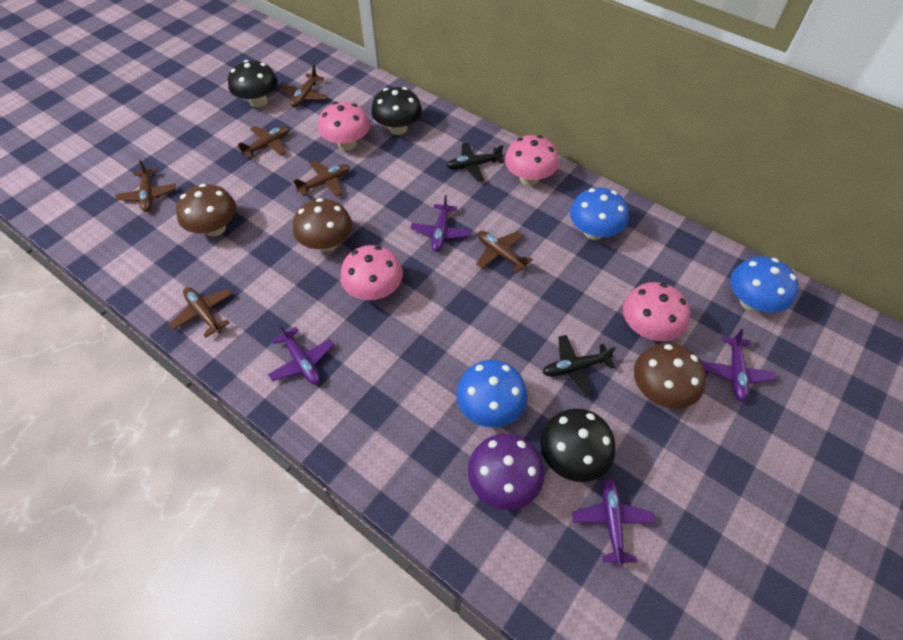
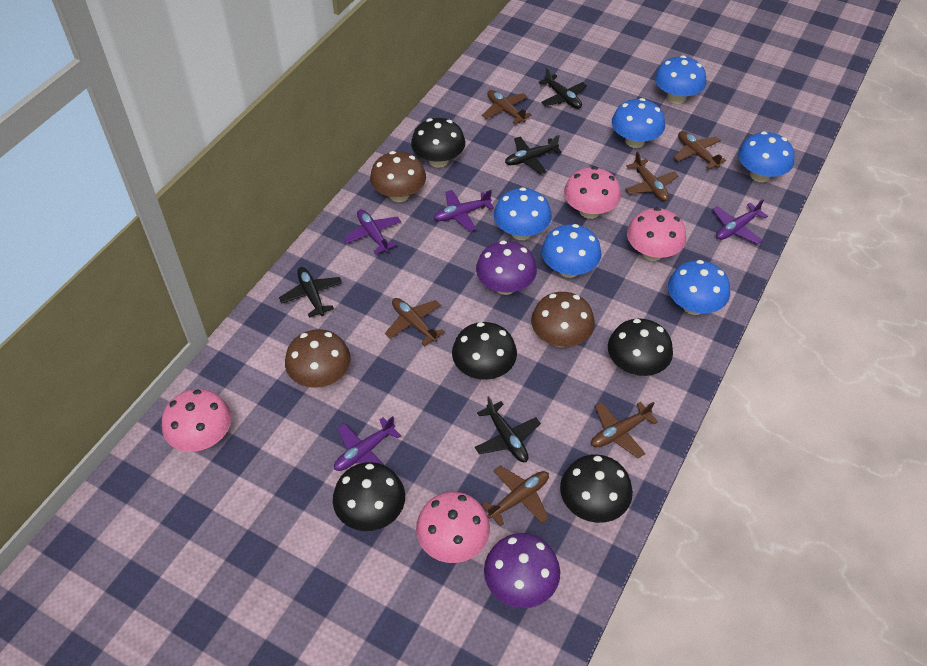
black mushroom: [228,60,278,107] [371,87,422,135] [540,408,616,482] = 3 -> [333,462,405,531] [411,118,465,168] [452,322,517,380] [560,454,633,523] [608,318,673,376] = 5
black plane: [446,143,504,181] [542,335,616,397] = 2 -> [279,267,342,318] [475,396,541,462] [505,135,562,174] [539,68,587,109] = 4
blue mushroom: [457,360,528,428] [570,188,629,240] [730,257,799,313] = 3 -> [494,187,552,240] [541,224,601,278] [612,98,665,148] [655,55,706,104] [668,260,730,315] [738,131,795,182] = 6
purple mushroom: [468,433,544,510] = 1 -> [476,240,537,295] [484,533,560,608] = 2

